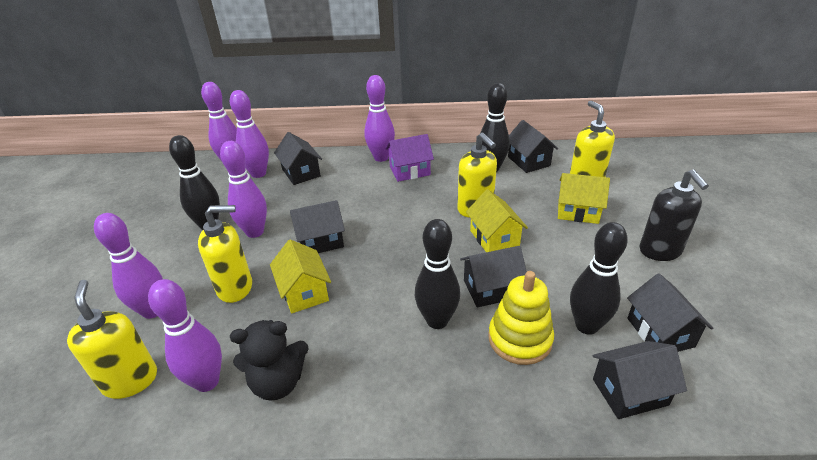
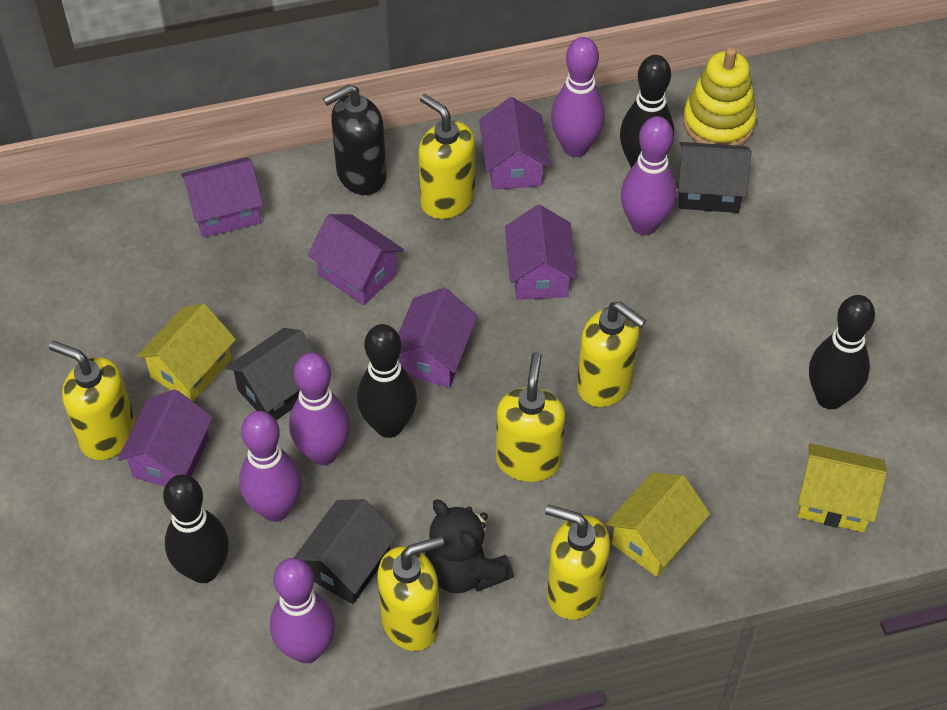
black house: [274,132,322,185] [290,200,345,253] [460,246,527,307] [508,120,558,173] [592,341,687,419] [627,273,713,352] = 6 -> [226,328,315,420] [294,499,398,604] [678,142,751,213] = 3
purple bowling pin: [94,213,163,319] [148,279,222,392] [201,82,237,161] [220,141,267,238] [230,90,269,178] [364,75,395,162] = 6 -> [239,411,301,522] [270,558,335,663] [289,353,350,465] [551,37,605,157] [621,116,677,235] = 5
purple house: [386,134,434,182] = 1 -> [118,389,213,487] [181,157,263,238] [308,214,404,306] [398,288,478,388] [479,97,550,190] [505,205,577,300] = 6
yellow soap dispenser: [67,280,157,399] [198,205,252,303] [457,133,497,218] [570,101,615,177] = 4 -> [49,341,135,460] [377,536,444,651] [418,94,475,219] [496,352,565,482] [545,504,610,620] [577,302,646,407] = 6

